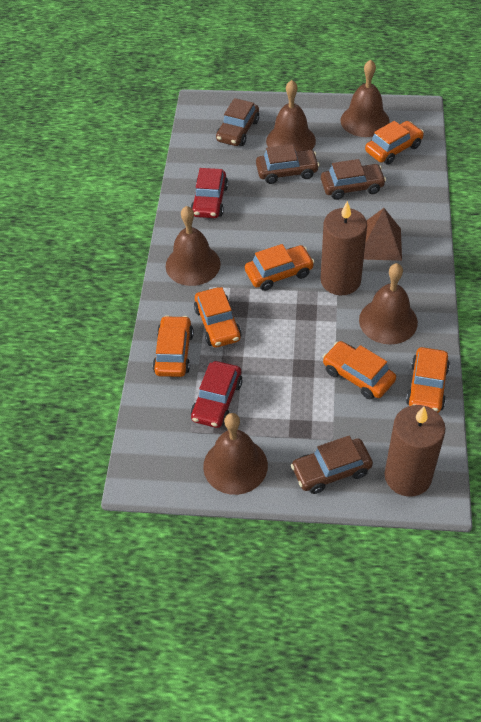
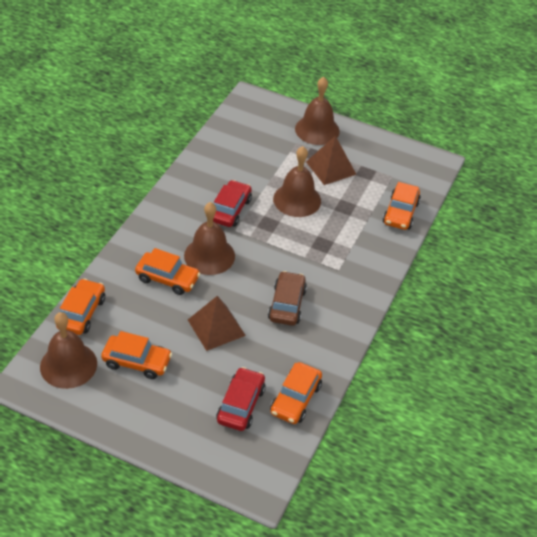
brown bell: [166,206,221,286] [203,413,268,495] [266,80,316,151] [341,60,390,137] [359,263,418,345] = 5 -> [40,312,97,389] [184,202,235,275] [273,146,321,217] [295,77,340,145] = 4
brown candle: [321,201,367,295] [384,405,445,497] = 2 -> none = 0
brown car: [216,98,259,146] [256,144,319,184] [291,436,373,494] [321,159,386,200] = 4 -> [268,271,307,326] = 1
brown pyramid: [364,208,402,261] = 1 -> [188,296,246,351] [306,136,357,185] = 2
orange car: [153,315,194,377] [194,287,242,348] [245,244,314,291] [323,341,396,400] [365,121,424,165] [406,347,450,413] = 6 -> [56,279,105,335] [101,331,172,379] [135,248,201,295] [270,362,322,424] [383,182,421,230] = 5

